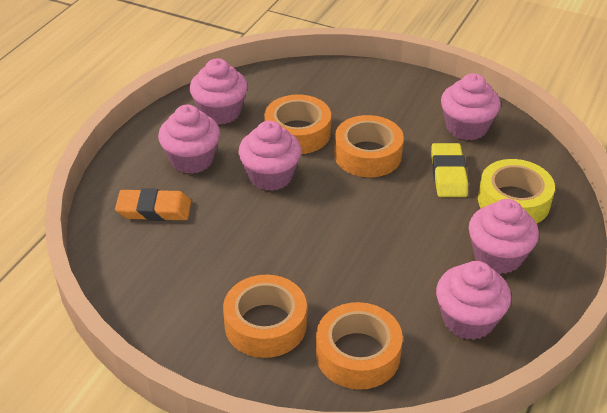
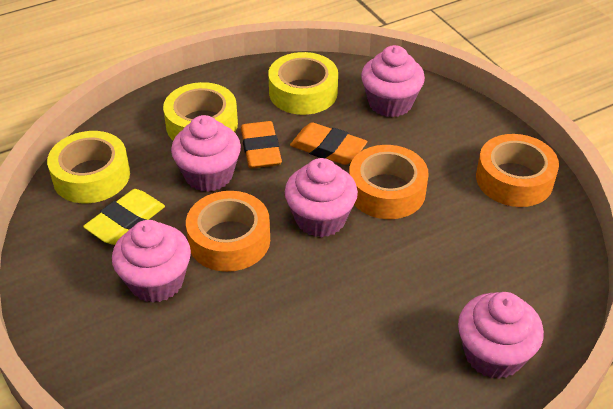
orange eraser: [115,188,191,221] = 1 -> [241,121,282,168] [290,122,367,165] = 2
orange tape: [223,275,307,358] [264,94,331,154] [316,302,403,390] [334,115,404,177] = 4 -> [186,191,270,272] [349,145,429,219] [476,134,559,207] = 3
pink cupcake: [158,105,220,174] [190,58,248,125] [238,121,301,191] [436,261,511,340] [441,73,501,140] [469,199,539,274] = 6 -> [112,220,191,303] [171,115,241,192] [285,158,358,237] [361,45,425,117] [458,292,544,379] = 5
yellow tape: [478,159,555,224] = 1 -> [47,131,130,203] [163,82,238,140] [268,52,338,115] = 3

